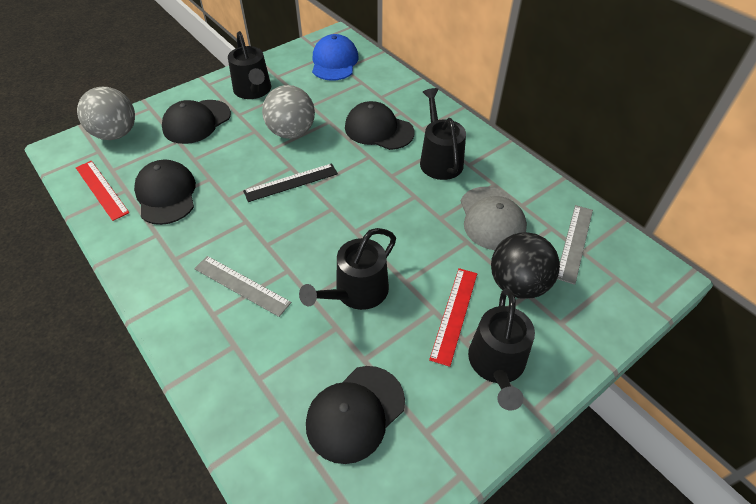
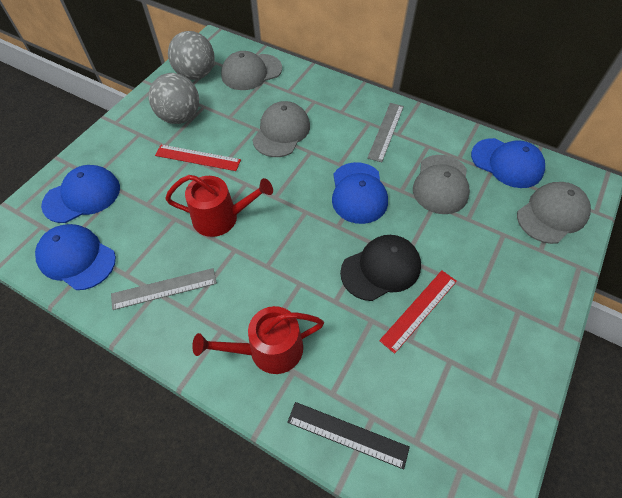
black ball: [491,232,560,299] = 1 -> none = 0
black cap: [134,160,196,225] [162,100,231,144] [306,366,405,464] [345,101,415,150] = 4 -> [340,235,421,301] = 1
black watering can: [228,31,271,99] [299,228,396,310] [420,88,466,180] [468,288,535,410] = 4 -> none = 0
blue cap: [312,34,359,81] = 1 -> [35,224,116,290] [41,165,120,223] [332,162,388,224] [471,138,545,188] = 4
grey cap: [461,187,527,250] = 1 -> [221,51,282,90] [252,101,310,157] [413,155,470,214] [517,182,591,244] = 4
red watering can: none = 0 -> [165,175,273,237] [192,306,324,374] = 2

